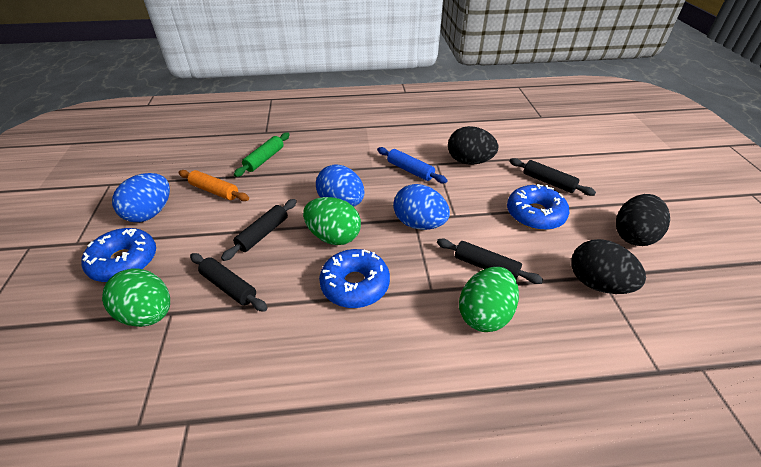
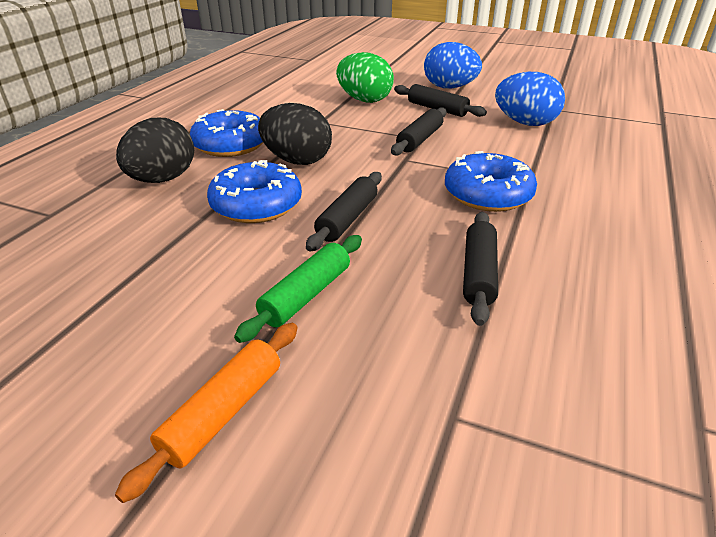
black egg: [448,126,498,165] [571,239,646,294] [616,194,670,246] = 3 -> [116,118,194,183] [258,103,332,165] = 2
blue egg: [112,173,170,222] [316,165,364,207] [393,184,450,230] = 3 -> [424,42,482,89] [495,72,565,126] = 2
blue rolling pin: [377,147,448,183] = 1 -> none = 0
green egg: [102,268,170,327] [303,197,361,245] [459,267,519,332] = 3 -> [336,52,394,103] = 1

